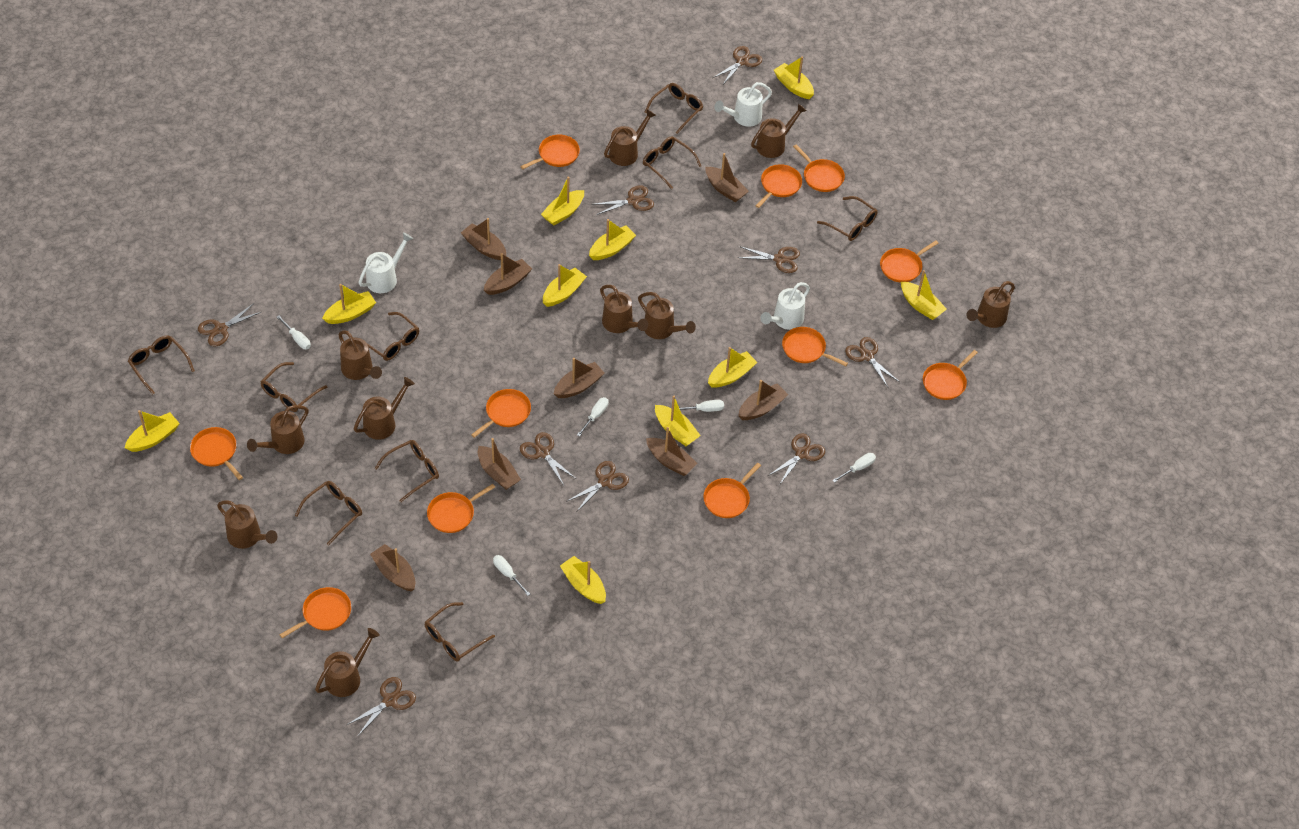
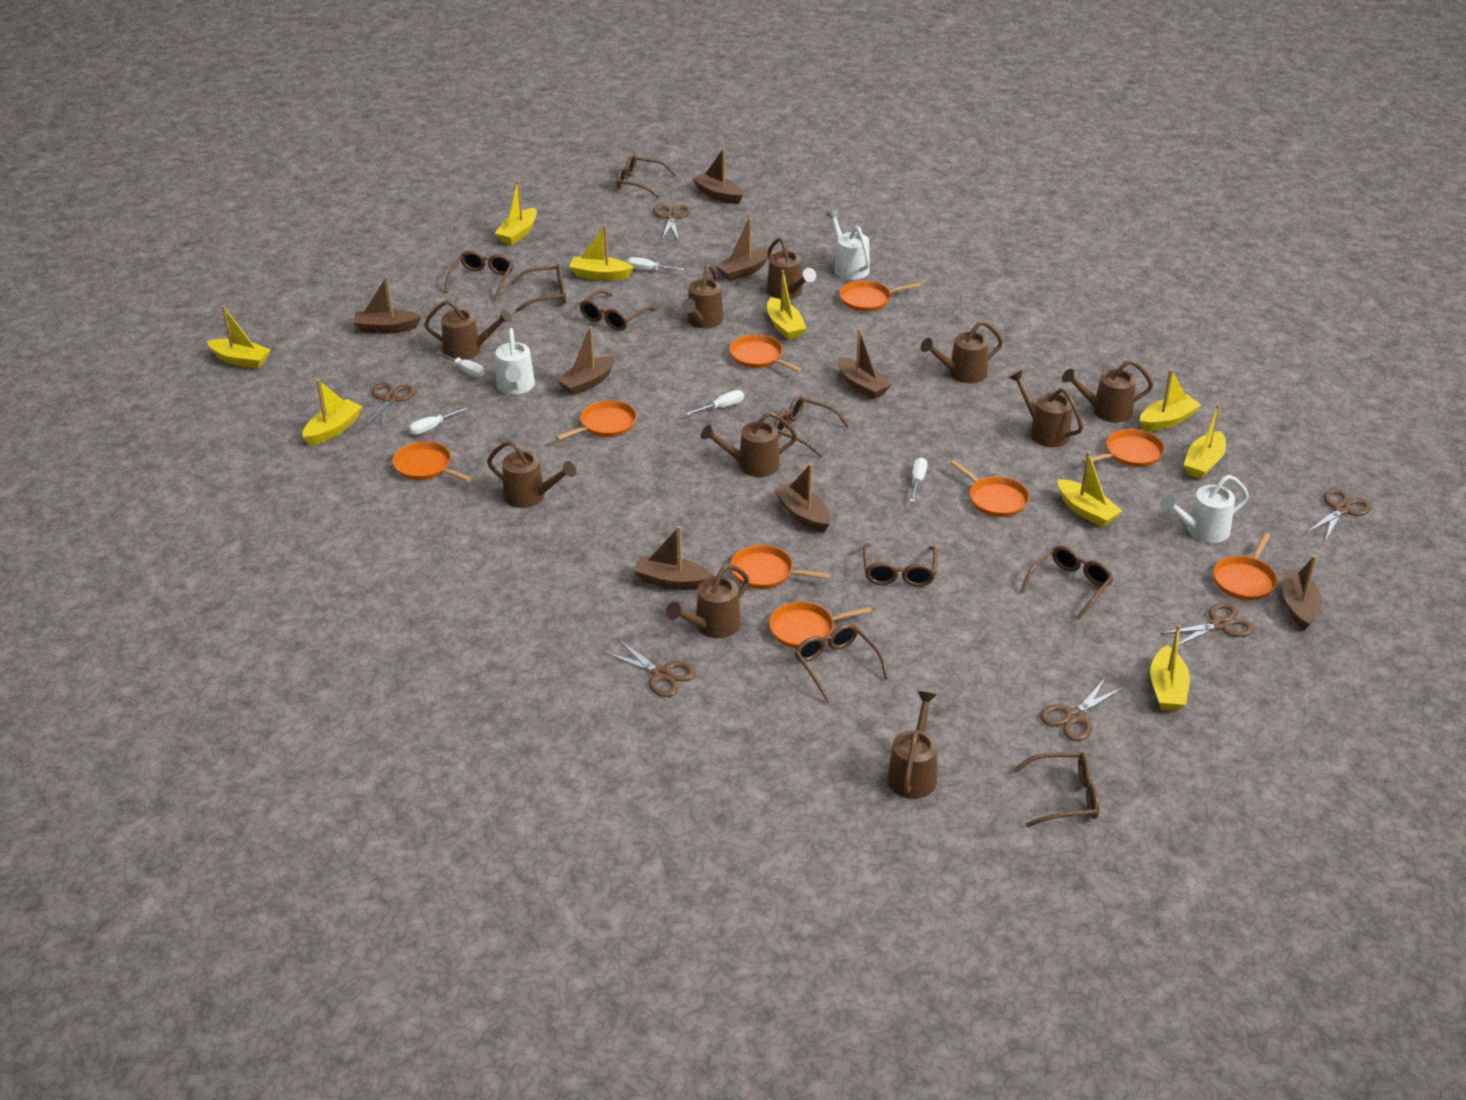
brown scissors: [198,303,261,346] [347,677,416,737] [520,432,575,485] [566,461,629,511] [595,186,654,215] [713,46,762,84] [738,246,800,273] [768,433,825,484] [845,337,900,387] = 9 -> [364,382,415,431] [604,640,696,697] [653,205,691,241] [1040,677,1124,741] [1160,602,1255,646] [1306,488,1372,541] = 6
orange pan: [190,427,243,480] [279,587,351,638] [427,484,495,533] [471,389,531,438] [520,135,580,170] [703,463,761,518] [756,164,802,208] [782,327,848,366] [793,145,845,192] [880,240,938,283] [923,350,978,400] = 11 -> [393,441,472,482] [556,400,637,440] [729,334,802,372] [731,545,830,589] [769,602,872,649] [840,280,921,312] [950,460,1029,517] [1082,429,1165,467] [1213,533,1277,600] = 9
yellow boat: [125,410,180,452] [322,284,376,324] [541,176,584,226] [543,264,587,307] [560,556,606,604] [589,219,636,260] [655,396,701,446] [708,347,758,388] [774,56,814,99] [901,270,947,320] = 10 -> [207,305,271,369] [303,379,362,445] [495,180,537,245] [569,225,634,281] [767,270,807,340] [1058,451,1122,527] [1140,369,1201,431] [1150,624,1190,711] [1184,404,1226,479] = 9

